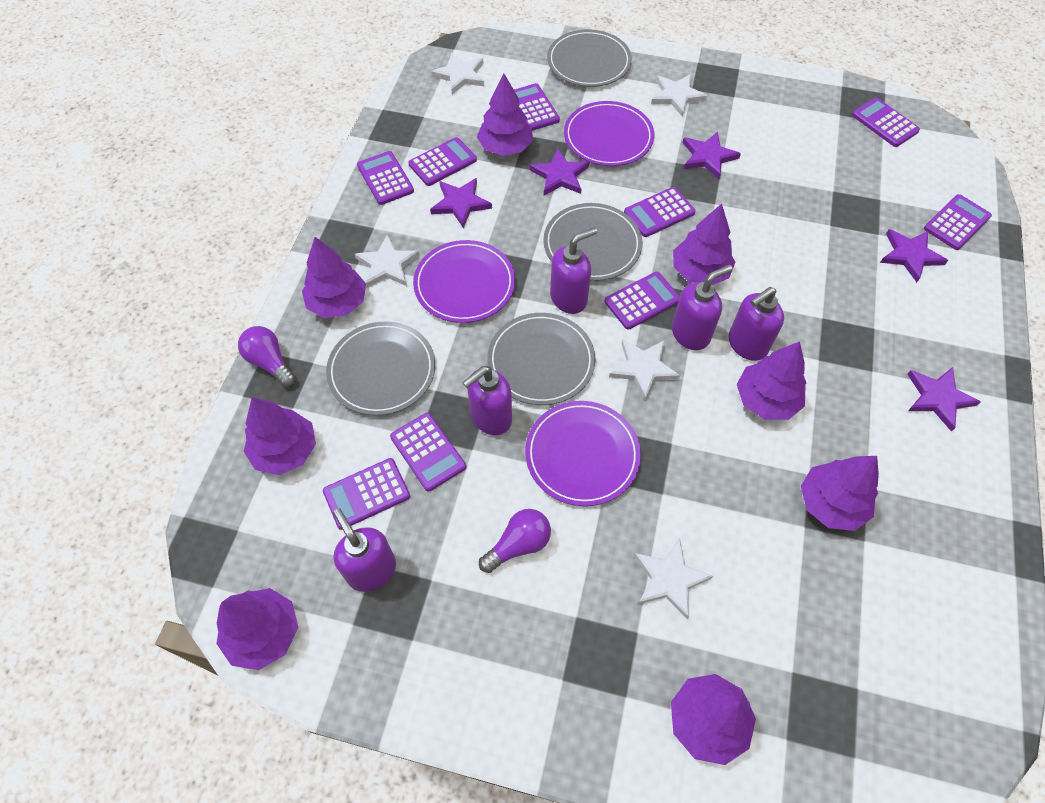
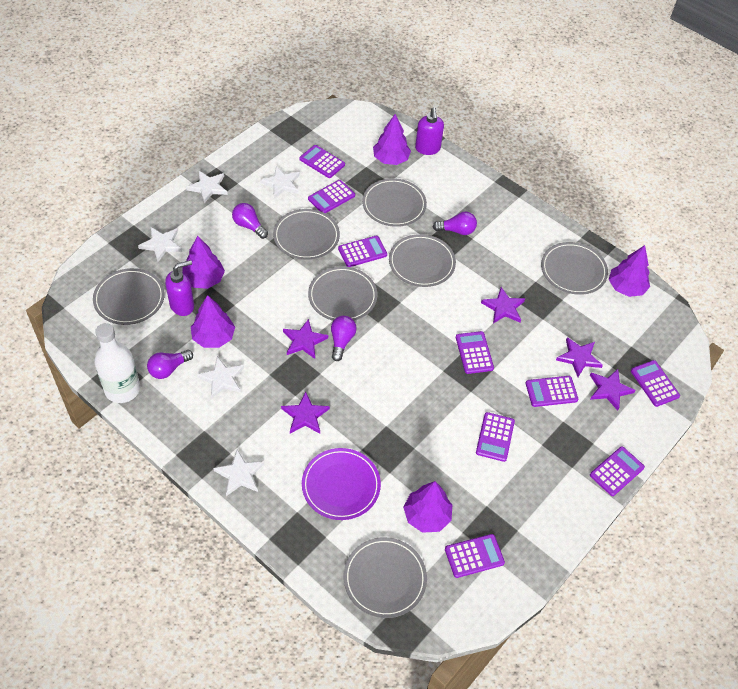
grey plate: [326,321,435,415] [487,313,595,405] [543,203,642,281] [547,30,632,87] = 4 -> [93,268,165,325] [273,209,340,260] [308,266,377,321] [344,537,427,618] [362,178,427,227] [389,234,456,287] [541,242,608,295] = 7
purple light bulb: [238,326,296,387] [479,509,551,573] = 2 -> [147,350,193,379] [232,203,268,239] [331,316,357,361] [433,212,477,235] = 4
purple plate: [413,240,515,323] [525,401,641,506] [564,101,654,166] = 3 -> [302,448,381,520] = 1
purple soap dispenser: [333,508,396,592] [462,366,512,435] [550,227,597,314] [672,264,733,350] [729,287,784,361] = 5 -> [165,260,194,316] [415,107,444,155] = 2
purple tree: [216,588,298,670] [243,397,316,475] [302,237,366,318] [477,73,533,156] [671,674,756,765] [673,203,736,285] [737,341,806,420] [801,456,879,531] = 8 -> [182,236,225,289] [191,295,235,348] [373,114,411,165] [403,481,452,533] [609,245,650,297] = 5
white bottle: none = 0 -> [94,323,140,403] = 1

